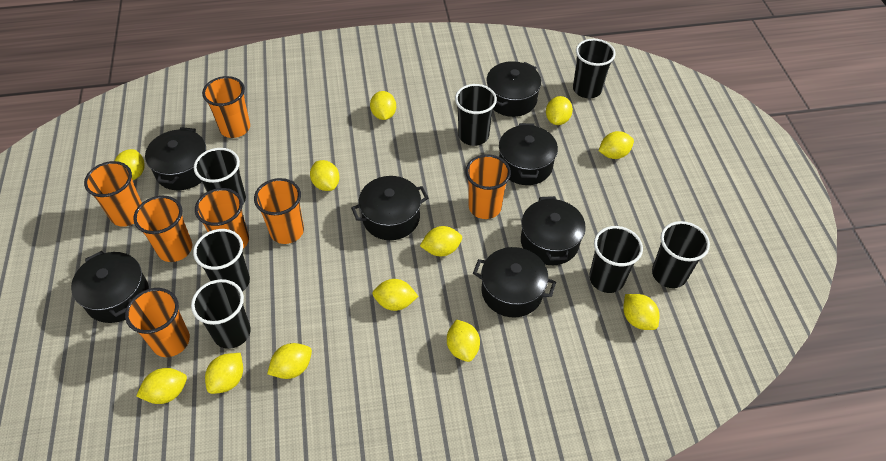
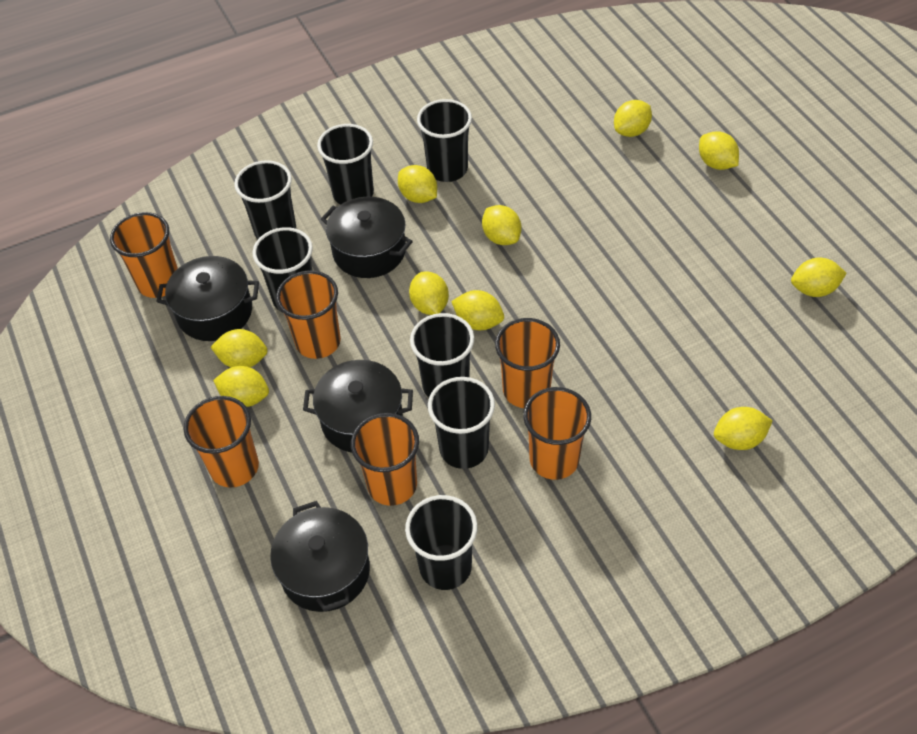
black pot: [71,251,149,323] [145,127,206,190] [351,176,428,240] [473,247,556,317] [486,61,541,117] [499,123,558,185] [521,196,586,265] = 7 -> [156,256,259,341] [270,501,370,612] [303,360,413,453] [321,197,413,278] = 4
orange cup: [84,161,142,227] [125,288,190,357] [133,196,192,262] [195,188,249,249] [202,76,250,138] [254,178,304,244] [465,154,511,219] = 7 -> [110,212,178,298] [183,396,259,488] [276,270,341,359] [351,413,419,506] [495,318,560,408] [523,387,591,480] = 6
yellow lemon: [115,149,145,180] [136,368,187,404] [205,353,243,394] [267,343,312,379] [310,160,339,191] [370,91,396,120] [372,279,418,311] [420,226,462,256] [447,319,480,362] [546,96,573,125] [599,131,634,159] [623,294,659,330] = 12 -> [211,329,268,367] [213,366,269,407] [398,165,437,203] [409,272,449,315] [451,290,504,330] [482,205,521,245] [614,100,652,137] [699,131,739,170] [714,407,773,450] [791,257,847,297] = 10

